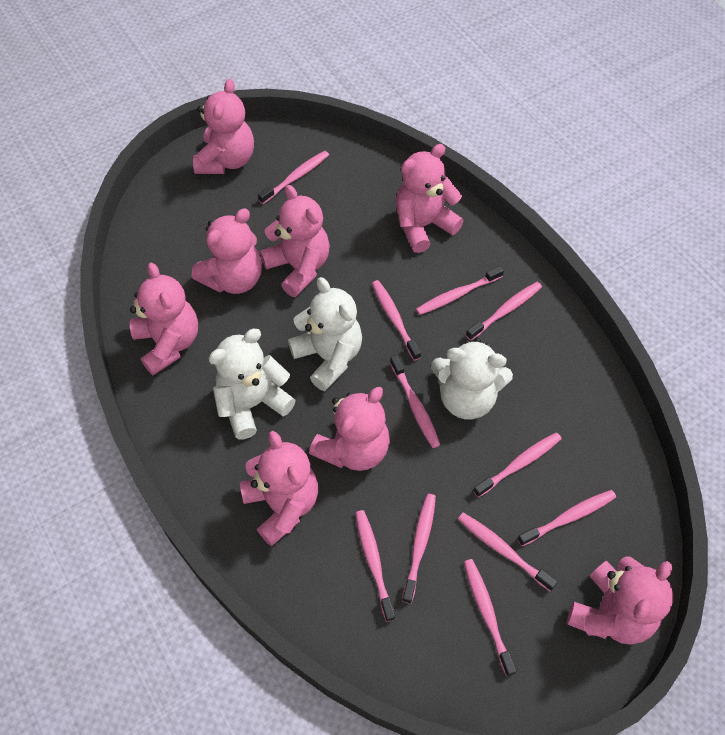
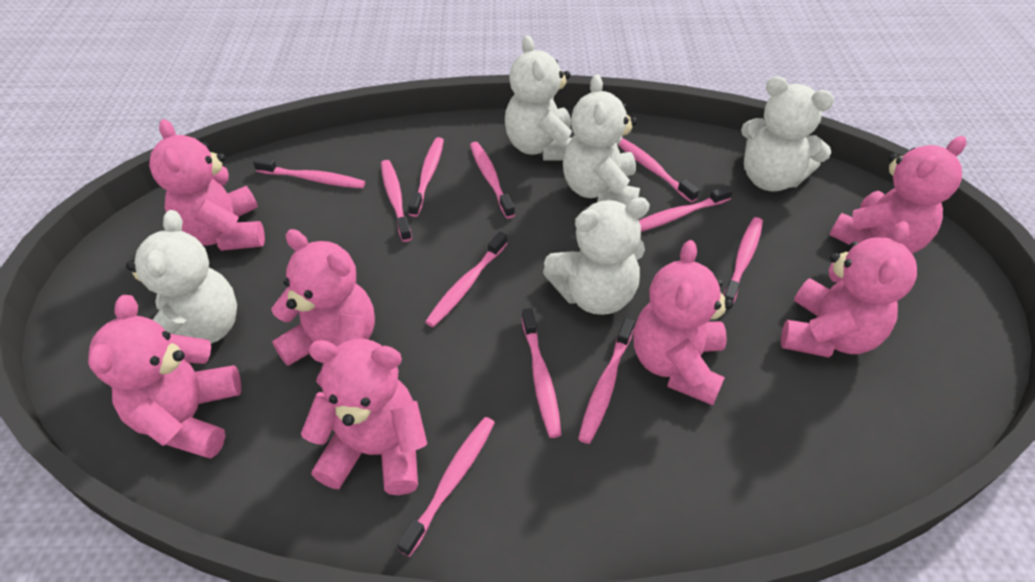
pink teddy bear: [130,263,198,375] [192,208,262,294] [193,79,254,174] [240,431,318,546] [260,185,330,297] [309,387,390,471] [395,144,464,253] [567,556,673,645] = 8 -> [88,295,241,459] [149,119,265,251] [271,229,375,388] [301,339,427,495] [634,240,733,405] [781,221,917,358] [829,136,967,254] = 7
white teddy bear: [208,329,296,439] [288,277,362,391] [431,338,513,420] = 3 -> [126,210,237,344] [505,35,572,161] [543,197,650,315] [563,74,640,206] [741,76,834,191] = 5

